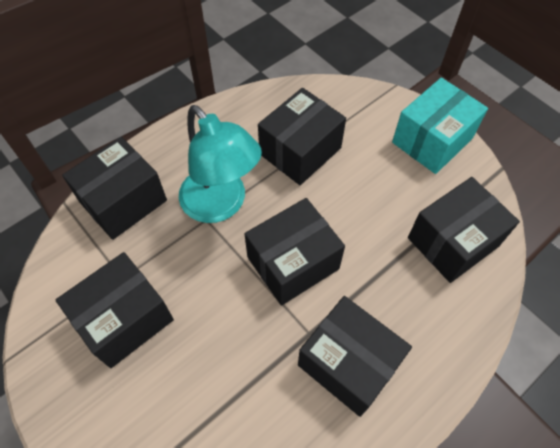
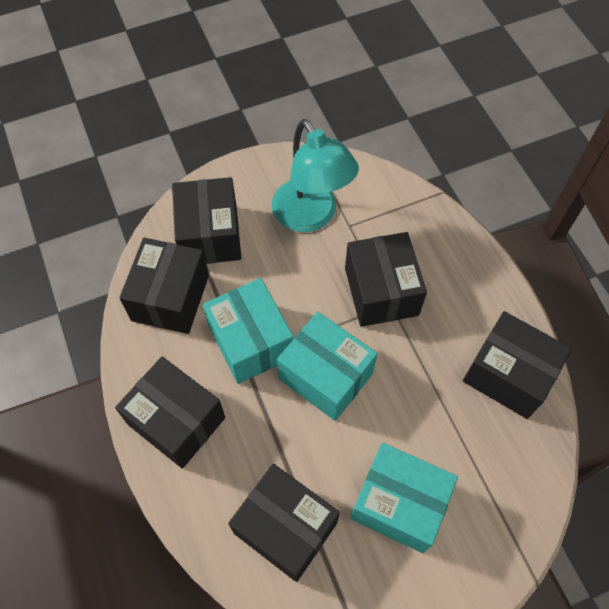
turquoise box: [392,77,488,174] = 1 -> [203,278,294,384] [277,312,378,421] [351,443,458,553] = 3

